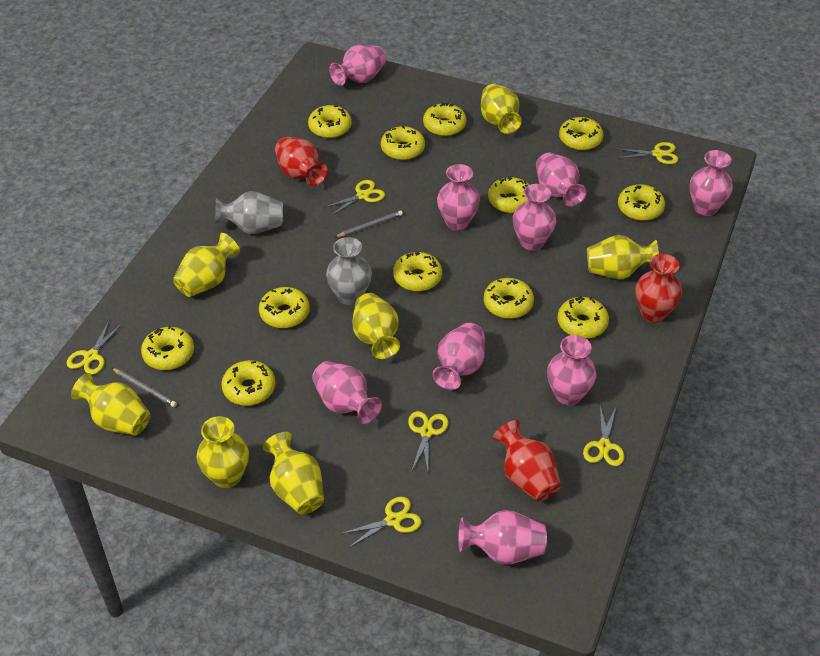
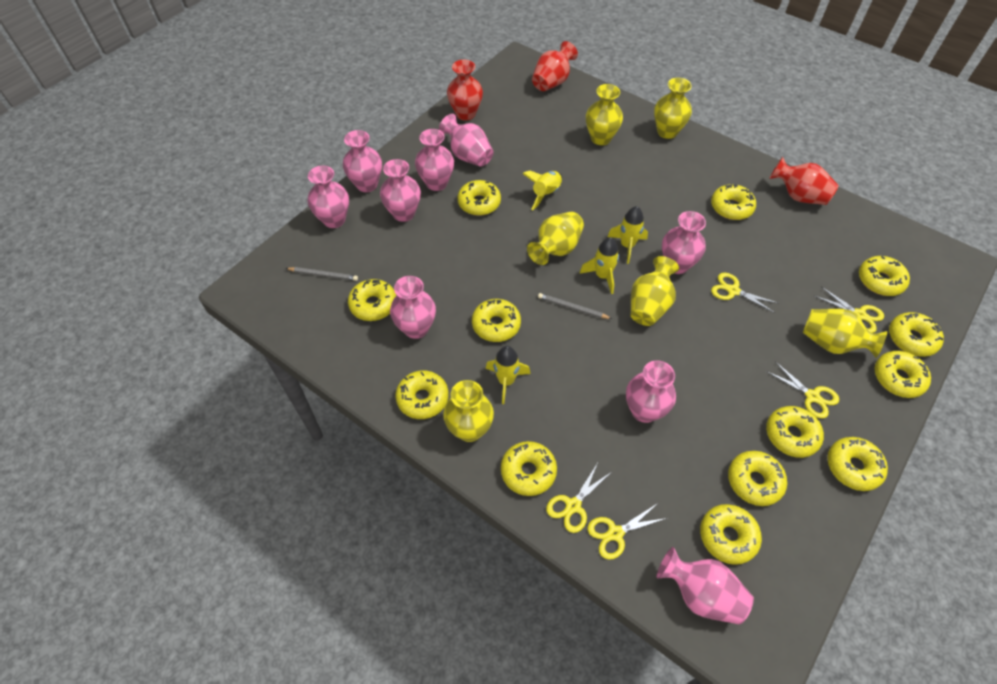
grey vase: [215,191,283,234] [326,237,372,305] = 2 -> none = 0
yellow donut: [141,325,194,370] [221,360,275,406] [259,287,310,328] [308,105,352,138] [381,126,425,160] [393,252,442,291] [423,103,467,136] [484,278,534,319] [488,177,530,213] [557,296,609,339] [559,117,604,151] [618,184,665,221] = 12 -> [348,279,396,321] [395,370,449,419] [458,180,501,216] [472,299,521,342] [501,441,557,496] [700,504,762,565] [711,184,756,220] [728,451,787,506] [766,406,824,458] [827,437,888,491] [859,256,910,296] [875,351,931,398] [889,312,944,357] = 13
yellow rocket: none = 0 -> [486,346,530,404] [522,171,562,211] [579,237,619,294] [607,206,648,264] = 4
yellow scissors: [67,320,123,375] [323,180,385,216] [340,497,421,548] [408,411,449,472] [583,406,625,466] [618,142,678,164] = 6 -> [546,463,610,533] [587,503,667,560] [711,273,778,313] [766,362,839,419] [815,287,884,333] = 5
yellow vase: [71,373,150,436] [173,233,240,297] [197,416,249,488] [263,432,324,515] [352,293,400,359] [481,84,522,134] [587,235,659,279] = 7 -> [443,380,494,442] [527,212,584,265] [586,84,623,145] [631,256,679,326] [654,78,692,139] [803,309,888,358] = 6

